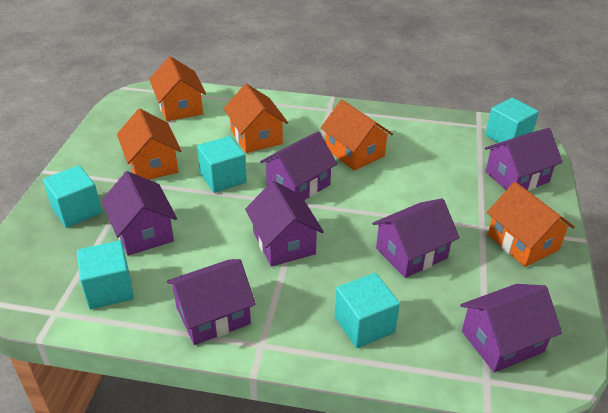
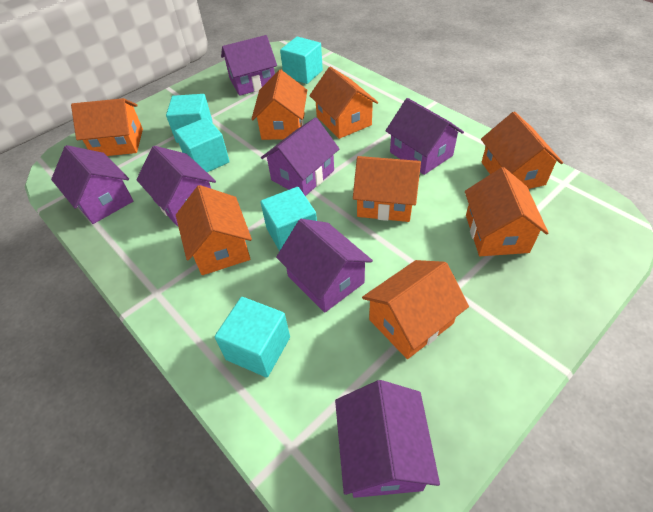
orange house: [117,109,181,180] [149,56,206,121] [224,84,288,153] [321,100,393,171] [487,182,575,267] = 5 -> [71,98,143,156] [176,185,252,275] [251,70,307,140] [309,67,378,139] [353,156,421,222] [362,260,469,359] [465,167,549,256] [481,112,563,189] = 8

